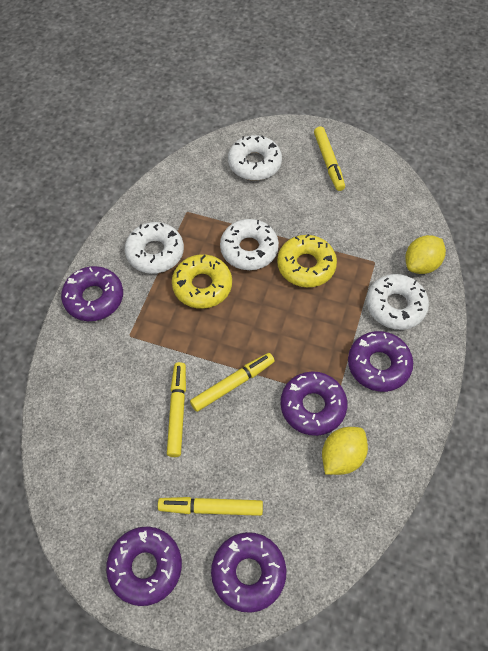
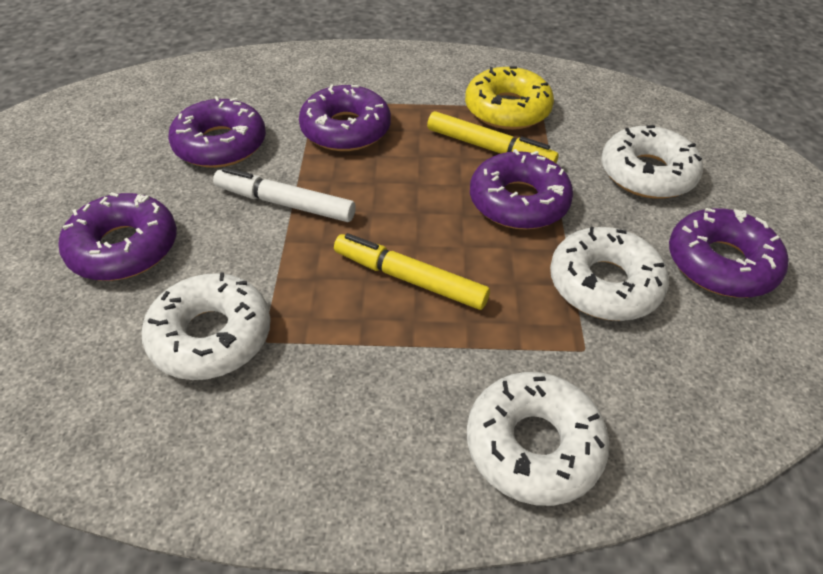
white marker: none = 0 -> [213,167,356,222] = 1
yellow donut: [172,254,232,309] [277,234,337,287] = 2 -> [465,66,554,130] = 1
yellow lemon: [322,427,368,475] [405,235,446,274] = 2 -> none = 0
yellow marker: [158,497,263,516] [167,362,186,457] [190,353,275,412] [314,126,345,191] = 4 -> [334,233,490,310] [427,111,558,163] = 2

